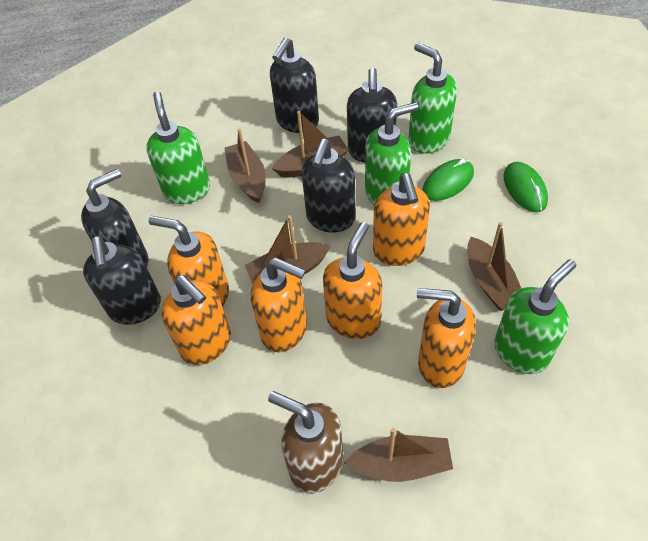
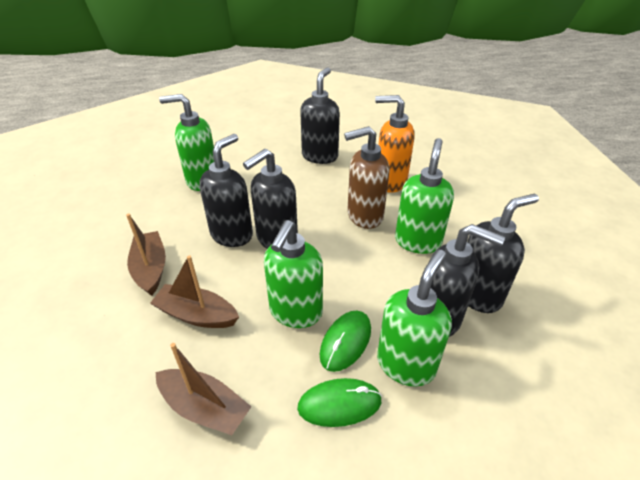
brown boat: [225,129,266,203] [245,215,330,285] [272,111,349,178] [344,428,453,482] [467,222,521,311] = 5 -> [126,214,166,296] [150,255,239,328] [156,343,252,435] = 3
orange soap dispenser: [148,216,229,307] [161,275,231,365] [251,258,307,352] [323,222,382,339] [373,173,430,266] [417,288,476,388] = 6 -> [375,95,415,193] = 1

